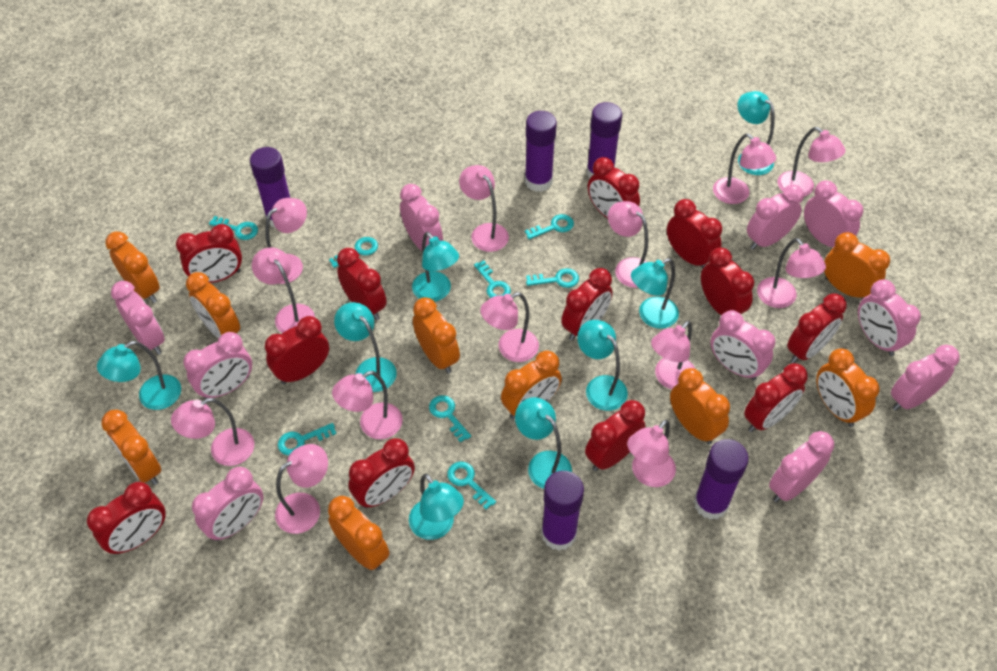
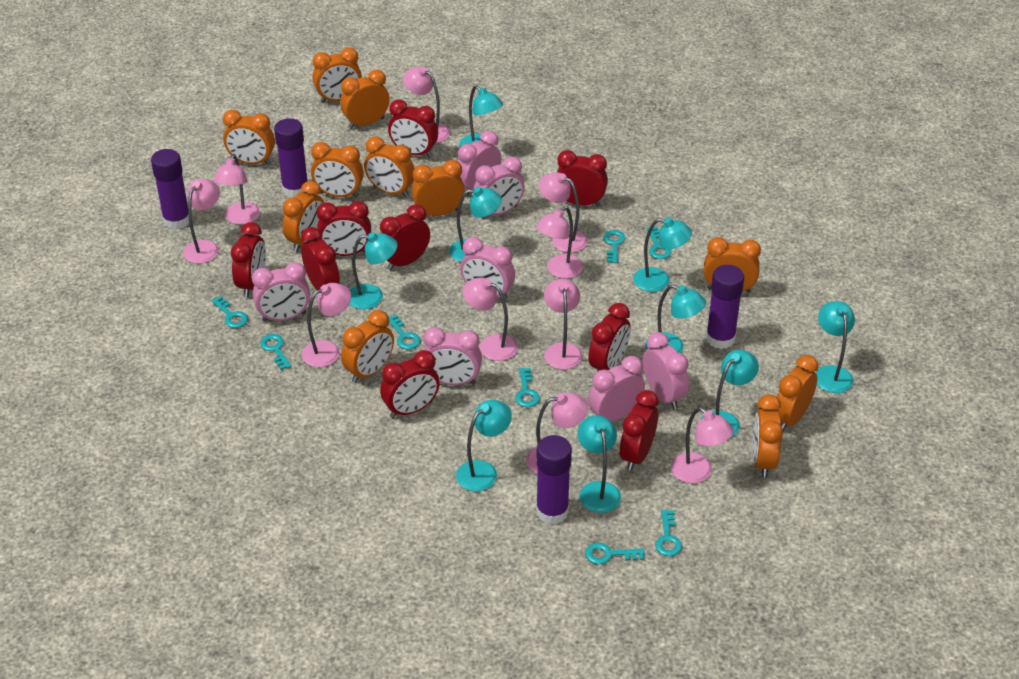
orange clock: [101,410,161,485] [105,232,160,303] [186,272,240,338] [328,496,389,571] [413,297,460,374] [501,351,562,420] [670,368,730,445] [816,348,880,427] [824,232,890,299] = 9 -> [223,110,275,165] [282,181,324,252] [311,142,364,198] [313,47,362,103] [340,70,390,129] [341,310,394,383] [364,136,415,197] [411,160,465,216] [704,237,761,293] [753,394,783,477] [776,355,819,431] = 11
pink clock: [111,281,165,355] [183,332,252,399] [192,467,263,541] [400,184,443,251] [710,310,775,381] [747,184,804,250] [769,431,834,502] [804,180,863,247] [858,279,921,356] [891,345,960,411] = 10 -> [252,262,310,322] [424,327,482,385] [458,131,501,197] [460,237,515,300] [473,157,525,218] [588,356,645,422] [643,332,689,409] = 7
pink lamp: [171,398,254,466] [252,247,315,333] [265,198,307,284] [275,444,328,534] [332,371,403,439] [459,165,509,252] [480,292,539,362] [608,201,648,288] [627,420,676,487] [651,321,695,389] [713,134,776,204] [757,238,826,308] [778,127,845,197] = 13 -> [183,179,220,264] [213,154,260,225] [301,283,351,367] [403,67,450,143] [463,277,518,361] [526,392,588,474] [536,206,583,279] [539,172,588,253] [544,279,582,370] [671,407,734,484] = 10
purple glue stick: [250,147,290,228] [525,111,557,192] [541,471,584,551] [587,102,622,179] [693,439,749,520] = 5 -> [151,149,189,229] [274,118,308,198] [536,435,572,524] [706,265,744,349] = 4
red clock: [87,482,166,554] [176,224,242,283] [265,316,329,384] [337,248,387,320] [349,438,415,508] [561,268,613,341] [585,400,646,471] [588,157,640,218] [667,199,722,269] [701,247,754,315] [744,363,807,432] [787,293,847,363] = 12 -> [231,222,266,297] [301,227,340,290] [317,201,371,256] [380,204,430,270] [380,350,440,418] [388,99,438,158] [557,150,608,206] [588,303,631,372] [620,390,659,471] = 9
turquoise lamp: [97,341,181,410] [334,302,397,392] [409,474,464,540] [412,232,459,302] [515,397,572,489] [577,320,628,411] [631,258,679,329] [737,91,775,175] = 8 -> [349,232,398,309] [449,187,502,262] [456,400,512,491] [459,85,503,147] [577,415,621,513] [633,218,692,292] [645,285,706,353] [701,350,759,439] [816,301,855,393] = 9

